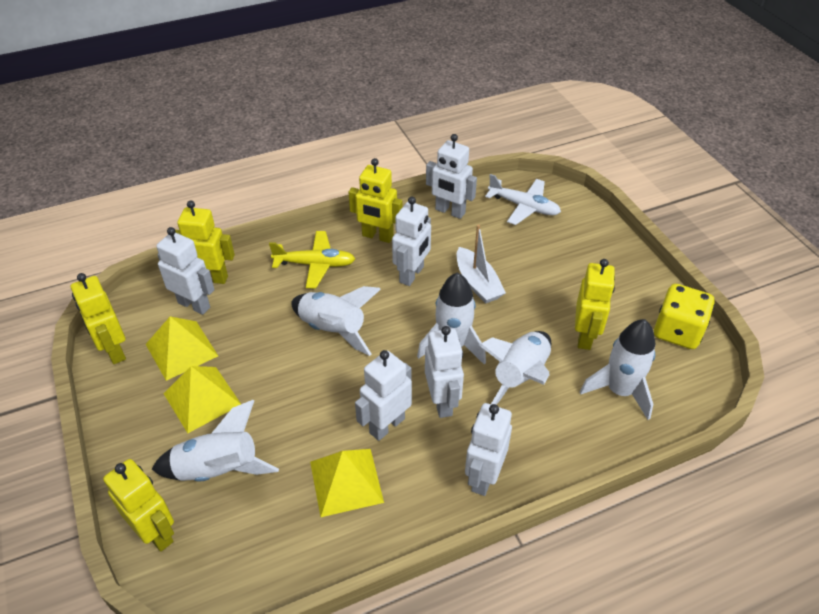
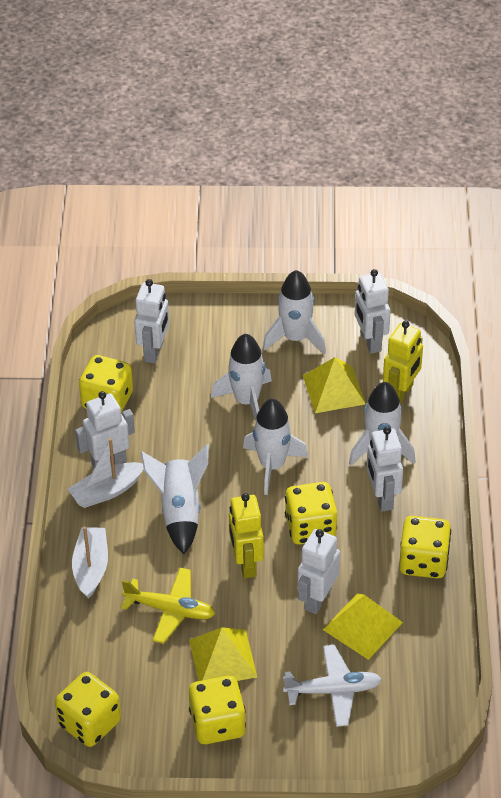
white boat: [457,224,506,304] = 1 -> [68,438,144,508] [72,526,108,598] = 2
white robot: [156,227,215,315] [355,350,412,441] [392,197,431,286] [425,326,464,418] [426,134,477,219] [465,403,512,496] = 6 -> [75,391,135,468] [134,279,169,363] [298,529,340,614] [355,269,391,354] [367,426,403,512] = 5
yellow dice: [654,284,715,349] = 1 -> [55,672,121,747] [79,355,133,413] [189,676,246,744] [285,482,337,544] [399,516,451,579] = 5
yellow robot: [71,273,126,364] [103,459,174,552] [175,200,235,284] [348,158,403,243] [575,259,615,350] = 5 -> [229,493,264,578] [383,321,423,403] = 2

